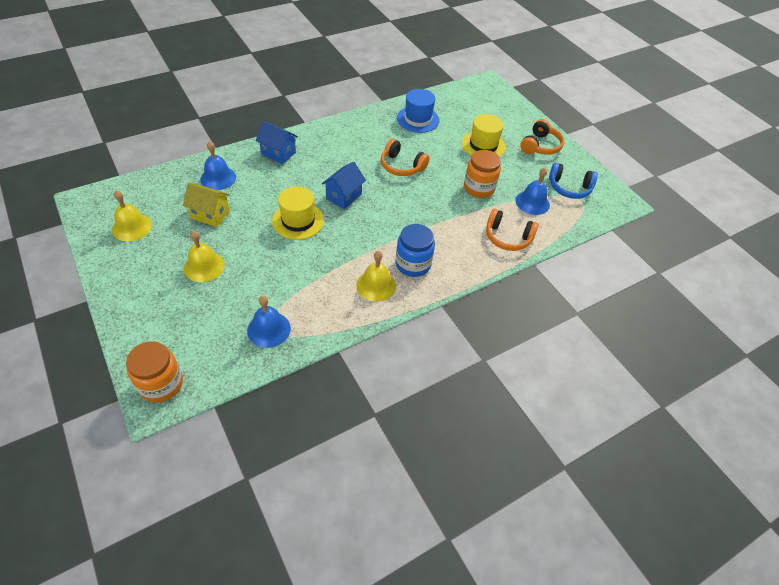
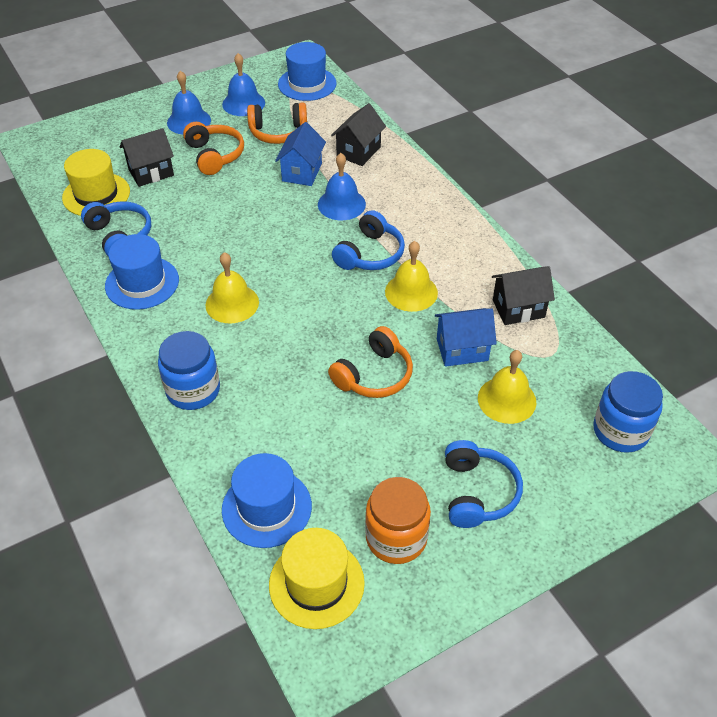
black house: none = 0 -> [120,128,174,187] [331,103,386,166] [492,266,555,325] = 3
blue hat: [397,89,440,133] = 1 -> [105,234,179,310] [222,453,312,548] [278,42,337,101] = 3
blue headphones: [549,163,598,199] = 1 -> [81,201,151,256] [332,210,405,270] [445,440,523,528] = 3
blue jar: [395,224,435,277] = 1 -> [158,331,220,410] [593,371,663,453] = 2
orange jar: [126,341,183,402] [464,150,501,198] = 2 -> [365,477,431,564] = 1
yellow house: [183,183,230,227] = 1 -> none = 0

